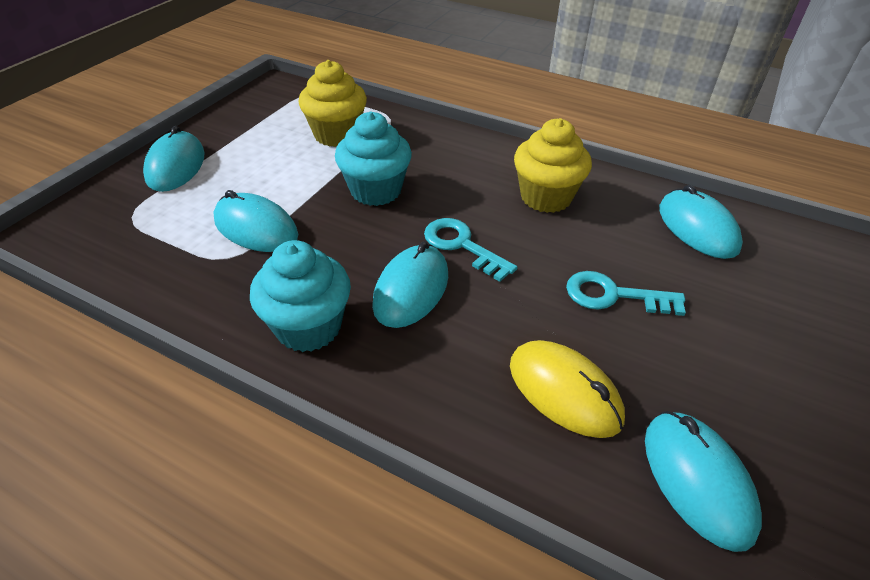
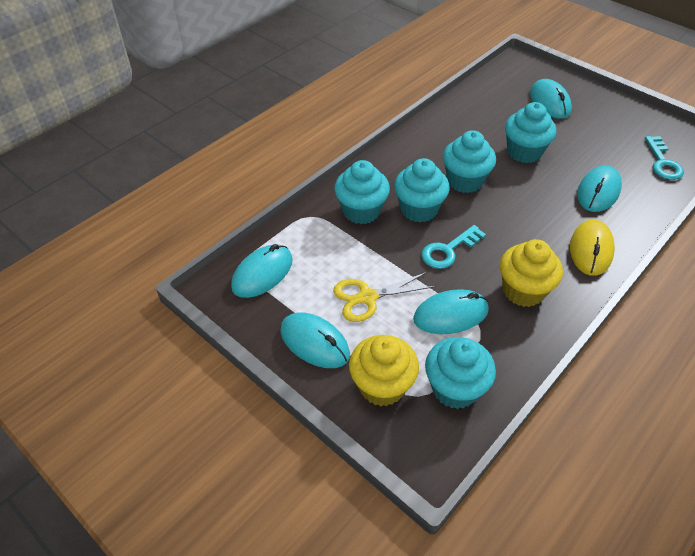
turquoise cupcake: [250,240,351,352] [335,111,412,206] = 2 -> [334,160,390,224] [394,158,450,222] [425,337,496,409] [443,130,496,193] [505,102,556,163] = 5
yellow scissors: none = 0 -> [333,272,436,322] = 1

